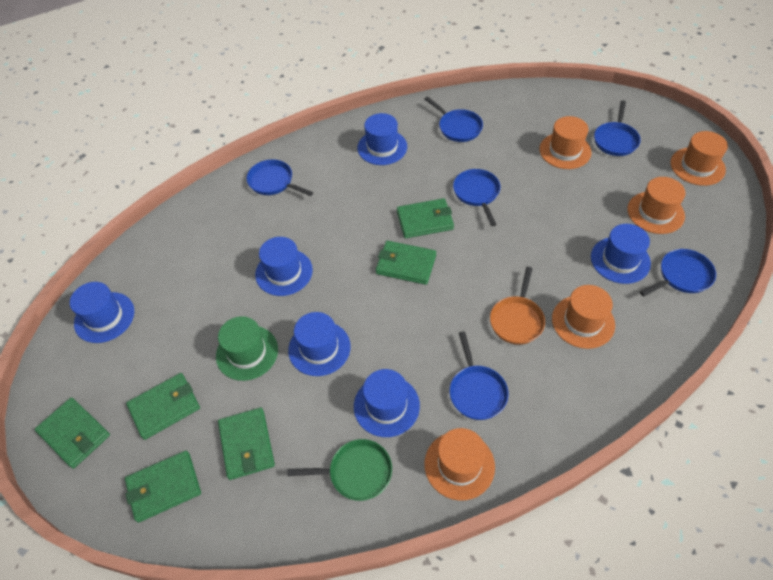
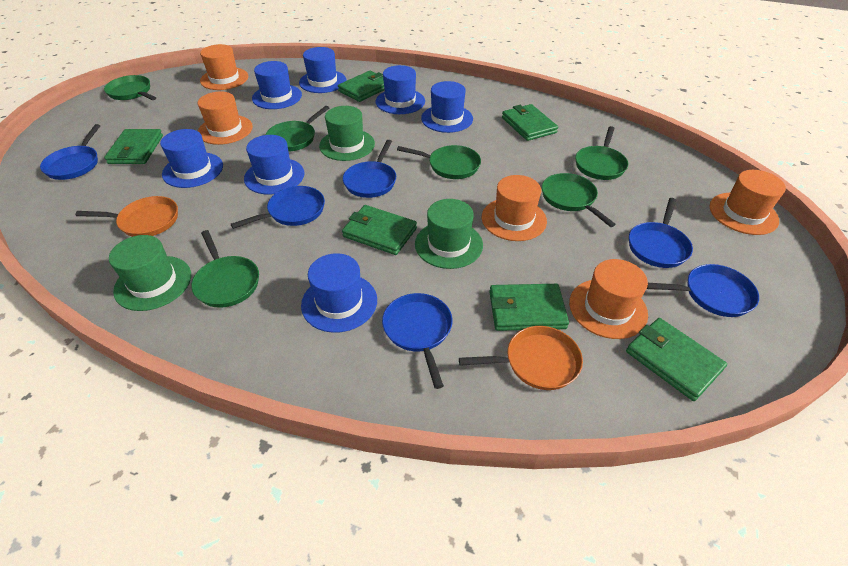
blue hat: [70,282,134,343] [255,237,313,296] [288,312,351,376] [354,369,420,437] [357,113,407,165] [591,224,651,284] = 6 -> [160,129,223,188] [244,135,304,195] [252,61,302,109] [299,47,347,93] [301,253,377,333] [376,65,425,114] [421,81,473,133] = 7
green hat: [216,316,278,381] = 1 -> [109,235,191,311] [319,106,375,161] [415,199,483,269] = 3
green pan: [287,439,392,501] = 1 -> [104,75,156,100] [191,230,259,308] [266,106,329,152] [397,145,481,179] [542,173,616,227] [575,126,628,180] = 6
orange pan: [490,267,545,345] = 1 -> [75,196,178,237] [459,326,583,390] = 2

